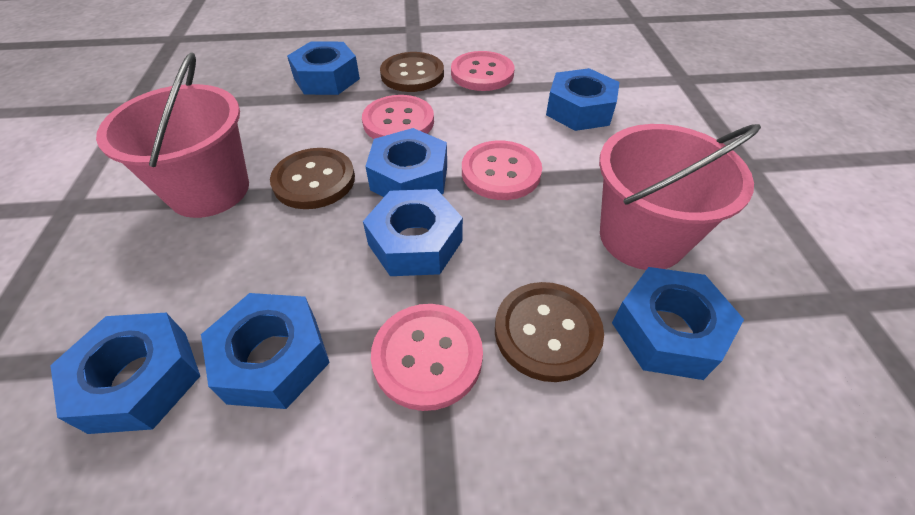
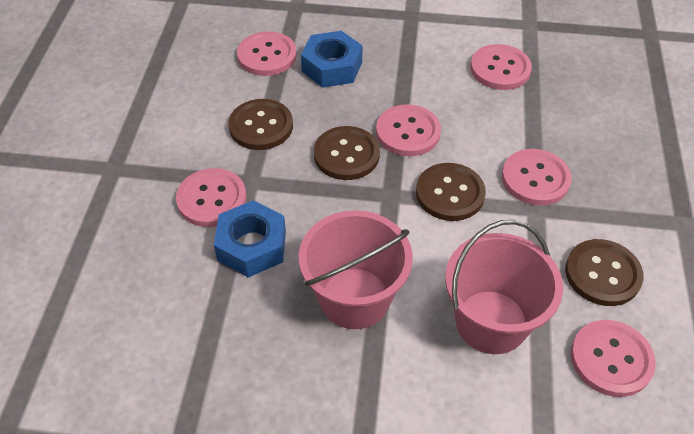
blue nut: [50,313,200,434] [201,293,330,409] [287,42,360,95] [363,189,463,276] [365,128,447,197] [546,68,620,131] [612,267,744,380] = 7 -> [214,200,286,278] [301,31,363,88] = 2
brown button: [270,148,355,209] [380,52,444,92] [495,282,604,382] = 3 -> [228,99,293,150] [314,126,380,180] [416,163,486,221] [565,239,643,306] = 4
pink button: [362,95,434,139] [371,304,483,411] [451,51,515,91] [462,140,542,200] = 4 -> [176,168,246,227] [237,31,297,76] [376,104,441,156] [471,44,532,90] [502,149,572,205] [571,320,656,397] = 6

